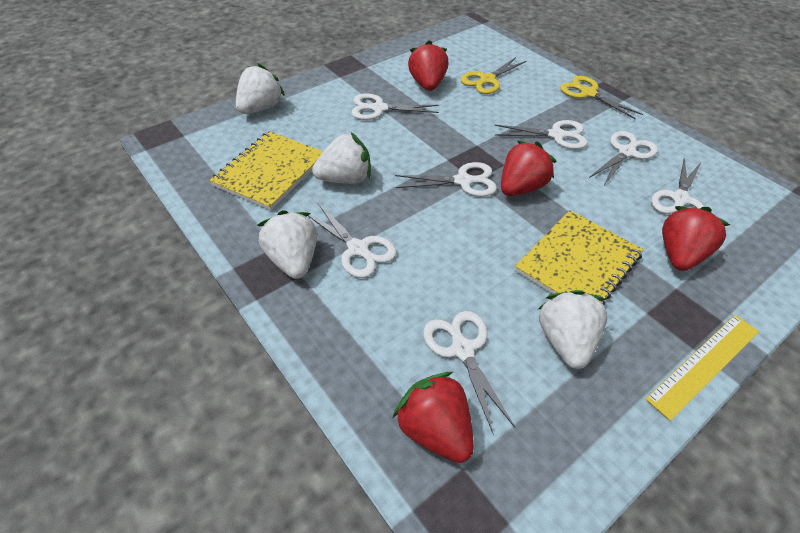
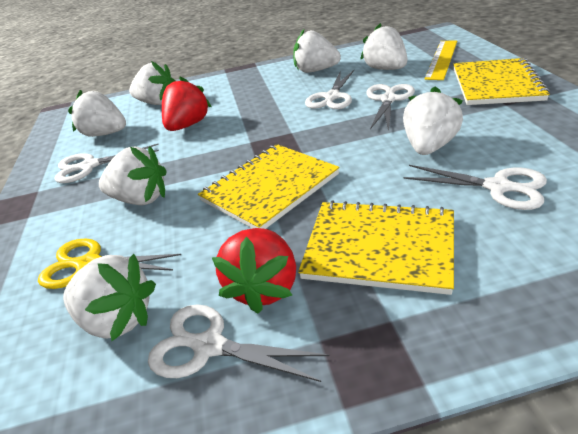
red strawberry: [393,372,474,463] [408,40,449,91] [501,141,556,196] [662,206,730,271] = 4 -> [162,76,212,131] [212,228,296,314] = 2
white scissors: [308,203,396,278] [351,93,439,120] [395,162,497,197] [423,311,516,435] [494,120,588,149] [589,131,658,185] [651,157,704,214] = 7 -> [54,144,159,183] [148,304,330,382] [305,70,354,109] [366,84,415,131] [403,165,547,210] = 5
white strawberry: [236,63,285,114] [258,210,317,279] [312,132,371,184] [538,290,607,369] = 4 -> [63,254,156,341] [68,90,126,137] [99,146,167,205] [129,61,175,105] [293,29,341,73] [360,23,408,70] [403,86,463,155] = 7
yellow notebook: [209,131,323,211] [515,210,644,305] = 2 -> [198,144,339,229] [298,201,454,295] [454,58,550,105] = 3
yellow scissors: [461,57,526,94] [560,76,643,119] = 2 -> [38,238,181,289] = 1

